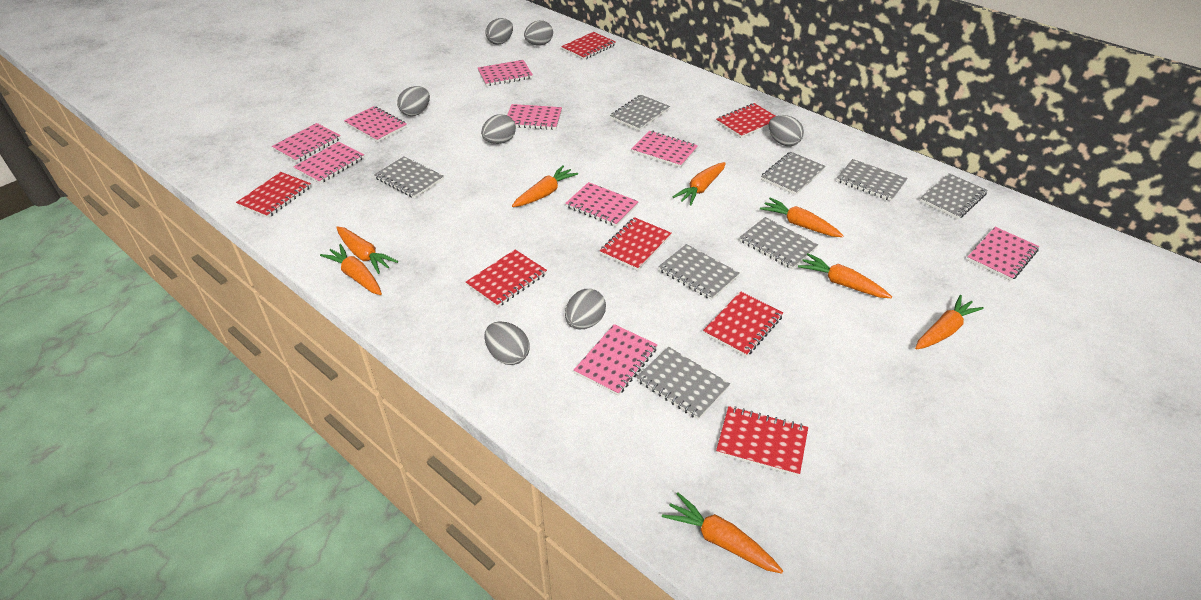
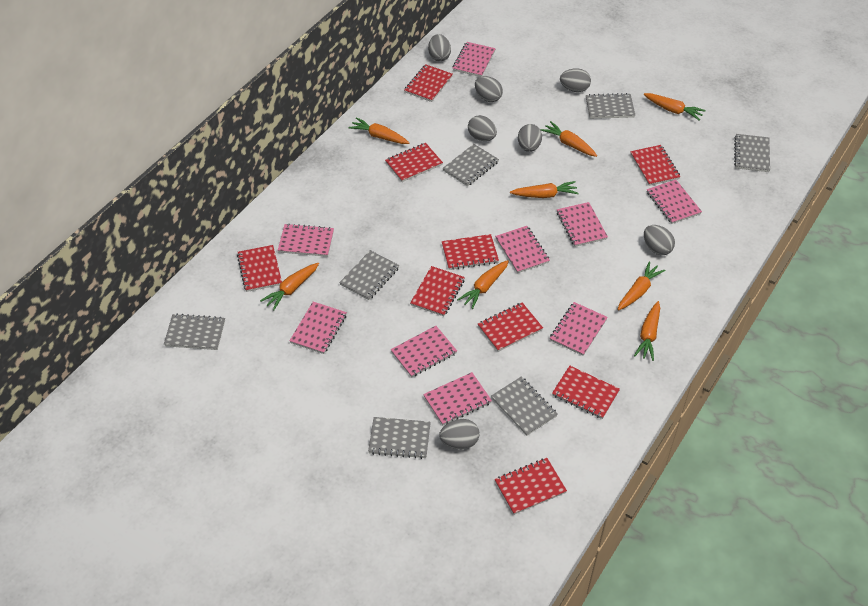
grey notebook: [374,156,444,198] [610,95,670,131] [636,347,730,420] [658,244,739,300] [739,217,818,269] [761,152,826,195] [836,159,908,201] [920,173,988,219] = 8 -> [164,314,225,350] [339,250,399,300] [368,417,431,459] [442,144,499,186] [491,376,557,436] [586,93,635,119] [734,134,770,172] = 7
red notebook: [236,172,311,218] [466,250,547,307] [561,32,616,60] [600,217,672,271] [703,291,783,357] [716,103,775,138] [716,406,808,476] = 7 -> [237,245,282,292] [385,143,443,182] [404,64,453,102] [410,266,465,316] [442,234,499,270] [478,302,543,352] [495,458,567,515] [552,366,620,419] [630,145,681,186] = 9

